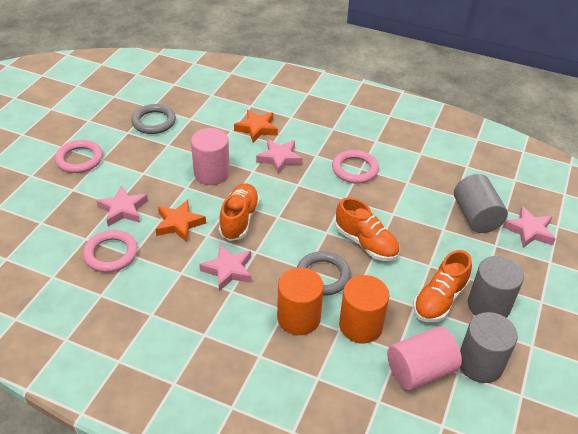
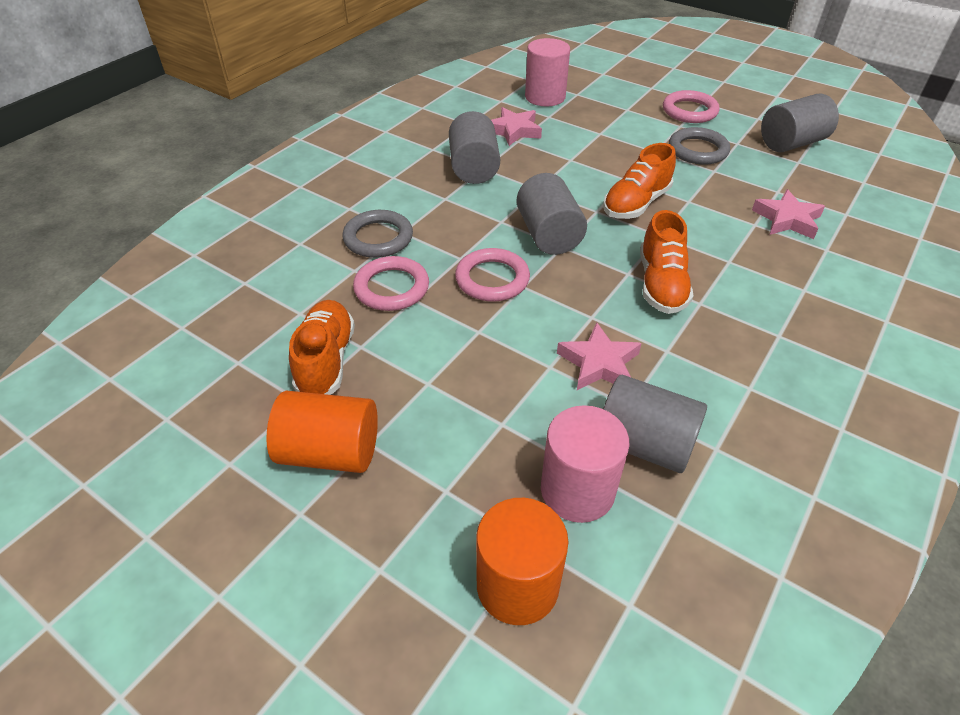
grey cylinder: [454,174,508,233] [460,312,518,383] [468,256,524,318] = 3 -> [449,111,500,184] [517,173,587,255] [603,375,707,473] [761,94,839,152] = 4
orange star: [155,200,206,242] [234,110,278,143] = 2 -> none = 0
pink star: [96,186,148,226] [199,244,252,291] [256,139,303,174] [503,206,556,248] = 4 -> [491,107,542,146] [557,322,642,390] [752,189,825,239] = 3

